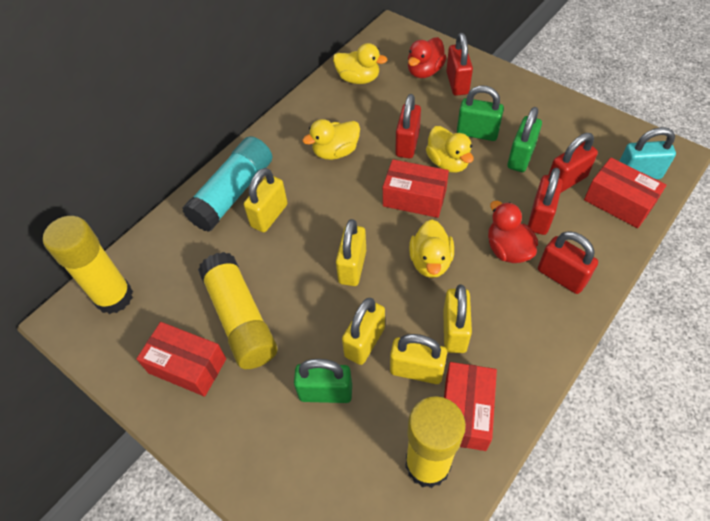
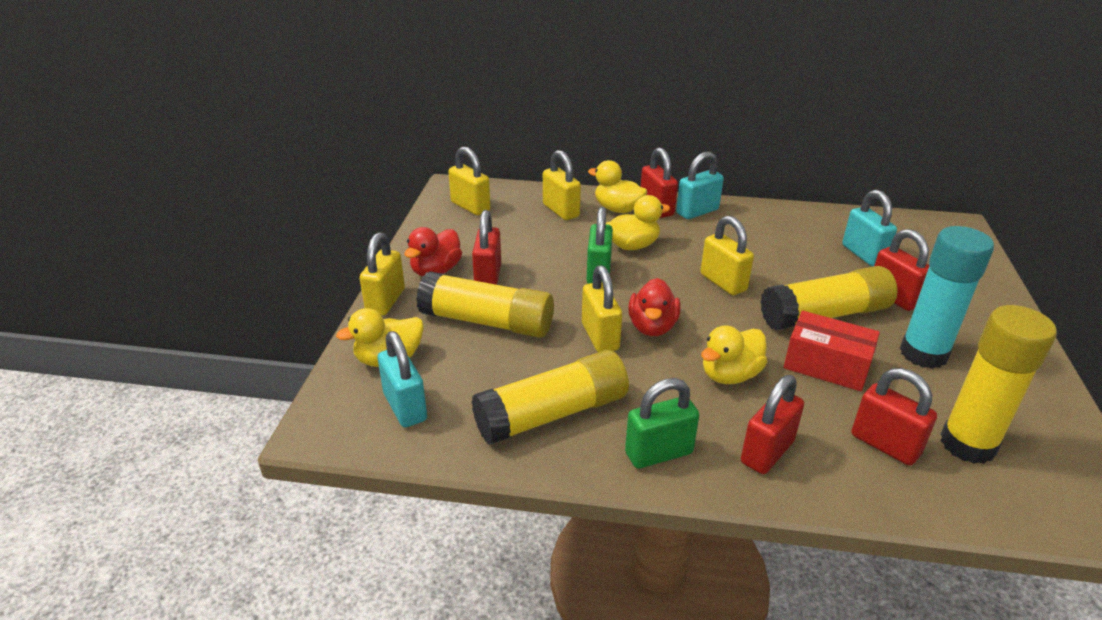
green padlock: [294,359,352,403] [457,86,504,141] [507,107,542,172] = 3 -> [586,207,613,284] [625,378,699,469] = 2
red box: [136,322,226,397] [383,159,449,218] [444,362,497,451] [584,158,666,228] = 4 -> [784,311,880,391] = 1
turquoise padlock: [619,127,676,179] = 1 -> [378,331,427,427] [676,152,724,219] [842,190,897,266] = 3
yellow glue stick: [43,216,133,314] [198,252,277,369] [405,396,466,488] = 3 -> [416,271,554,338] [471,350,629,445] [760,266,898,331] [941,305,1057,464] = 4

